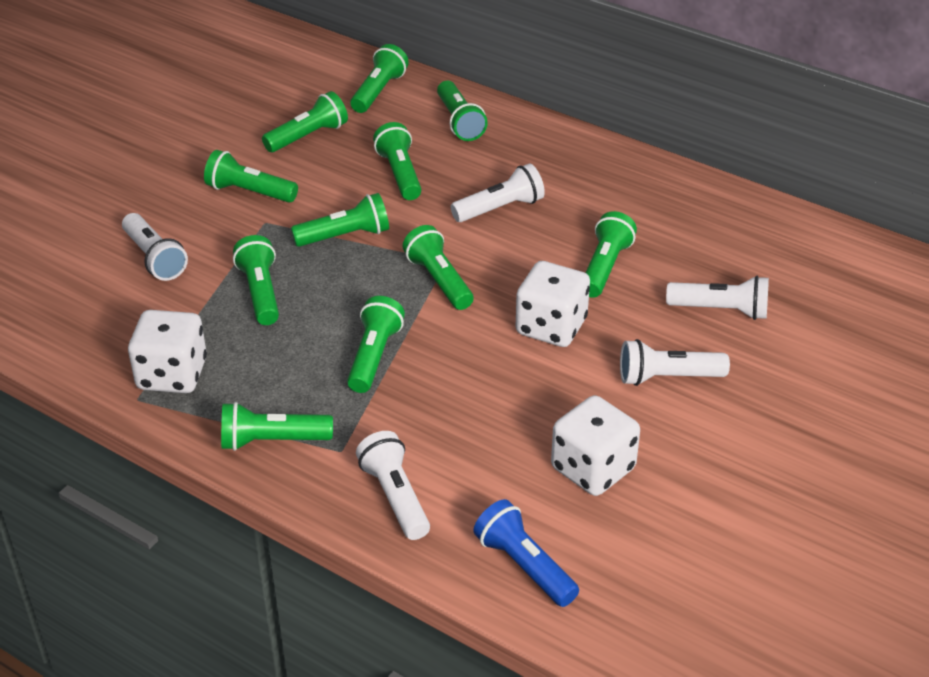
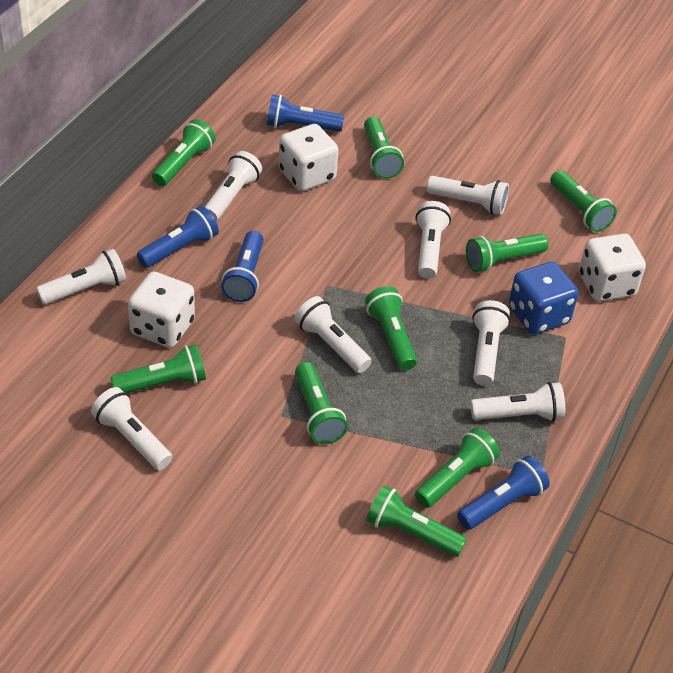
blue dice: none = 0 -> [509,262,578,335] = 1
blue flashlight: [473,499,579,607] = 1 -> [137,206,219,268] [221,231,264,302] [267,95,344,132] [457,455,550,530] = 4
green flashlight: [204,150,298,203] [221,402,333,451] [233,235,279,325] [262,91,348,152] [291,193,389,247] [347,296,405,393] [350,44,409,113] [373,122,421,200] [403,225,474,310] [437,81,488,141] [586,211,637,298] = 11 -> [111,344,206,393] [152,119,216,186] [295,362,348,444] [364,116,404,179] [365,286,417,371] [366,485,467,557] [415,428,500,508] [466,234,549,272] [550,170,617,232] = 9
white flashlight: [122,213,188,281] [356,431,430,540] [451,164,545,222] [620,339,730,386] [666,276,769,320] = 5 -> [36,249,126,305] [91,387,173,470] [205,151,262,221] [295,296,372,373] [415,201,451,279] [427,176,509,215] [470,382,565,422] [472,300,510,386] = 8

